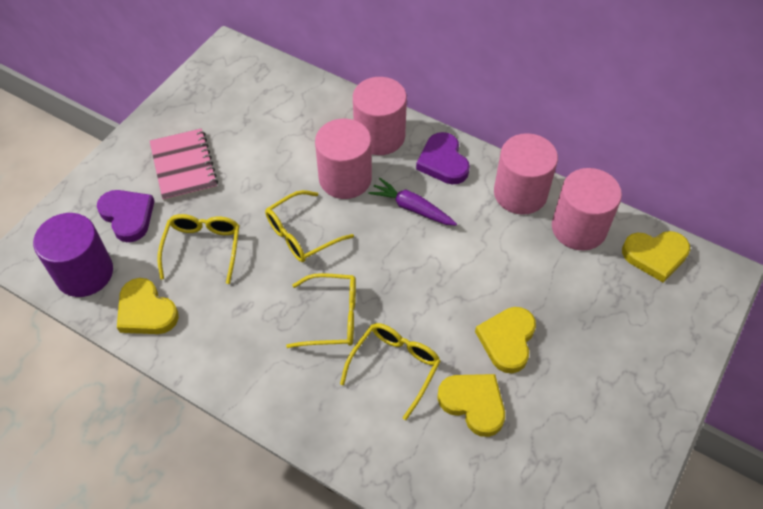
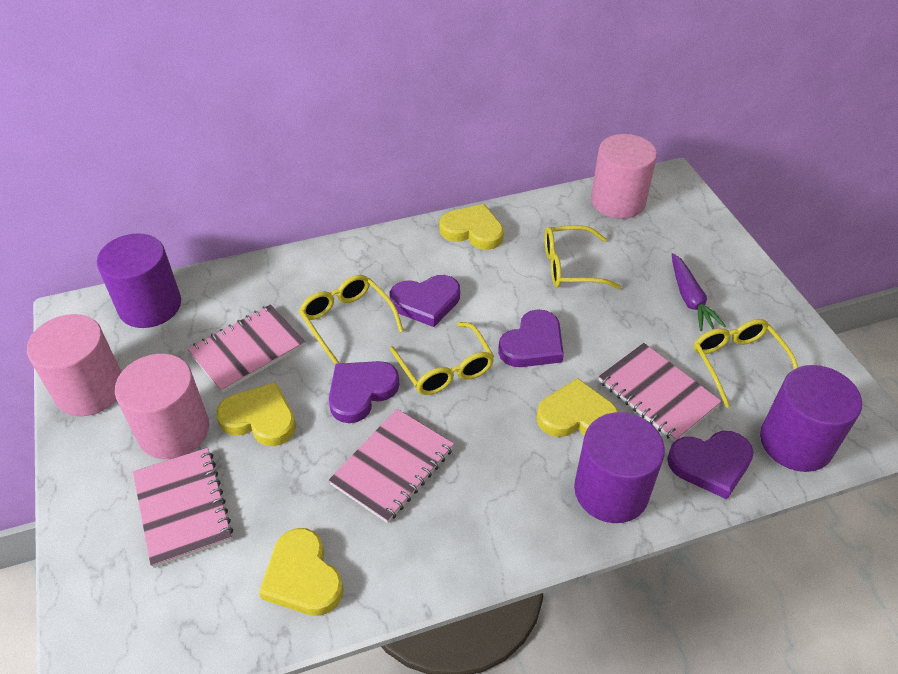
pink cylinder: [315,119,372,199] [353,77,407,155] [494,133,558,215] [552,168,622,251] = 4 -> [27,314,121,416] [115,354,209,459] [591,134,657,219] = 3
pink notebook: [150,128,218,202] = 1 -> [133,448,233,568] [188,304,306,393] [328,409,454,523] [598,343,722,442] = 4
purple cylinder: [33,213,113,297] = 1 -> [97,233,181,328] [574,412,665,523] [760,365,862,472] = 3
purple heart: [97,190,154,242] [416,132,470,184] = 2 -> [329,361,399,423] [390,275,460,327] [498,309,564,367] [667,431,754,499] = 4

